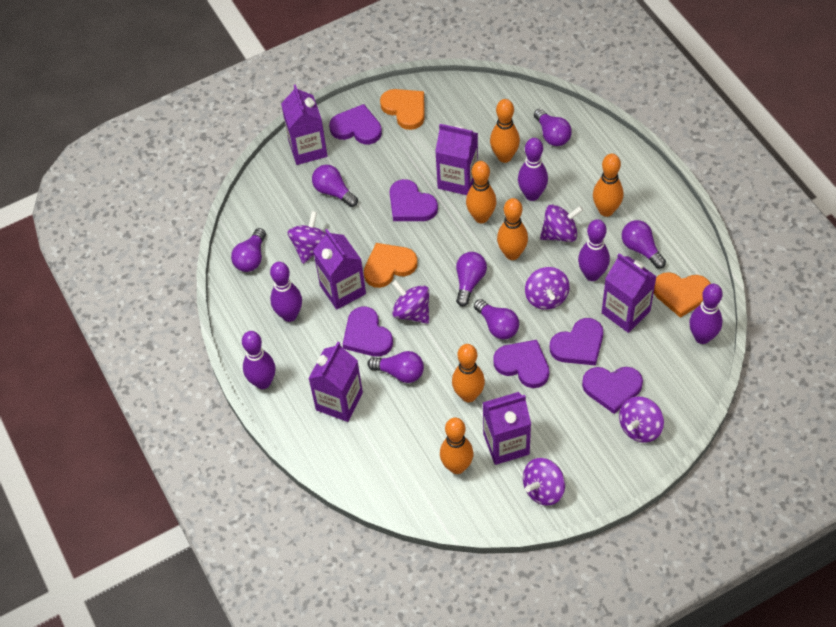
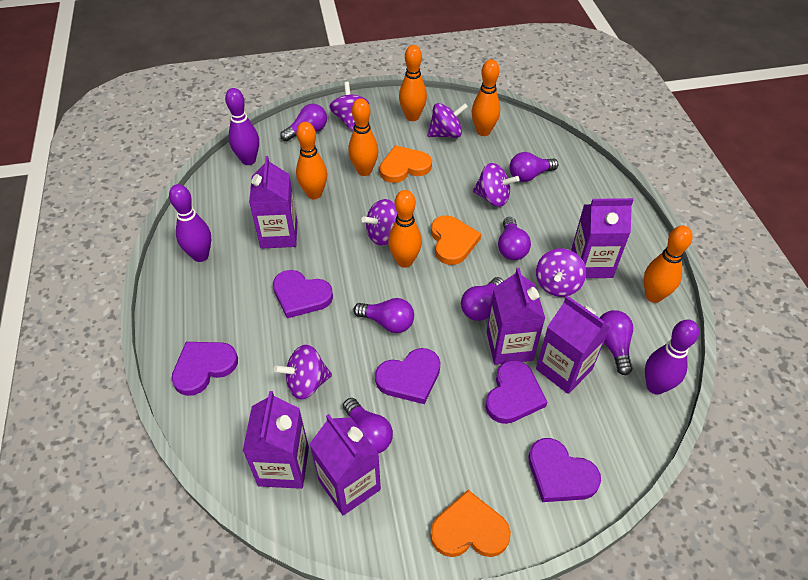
purple bowling pin: [242,331,275,389] [270,262,302,322] [518,138,548,201] [578,219,610,281] [689,284,723,344] = 5 -> [169,184,211,262] [225,88,259,165] [645,320,699,395] = 3
purple heart: [329,104,382,144] [342,307,393,357] [390,179,438,221] [493,340,549,388] [550,318,603,365] [582,367,643,414] = 6 -> [171,342,238,396] [273,270,333,318] [375,348,441,404] [485,360,547,424] [528,438,601,502] = 5

